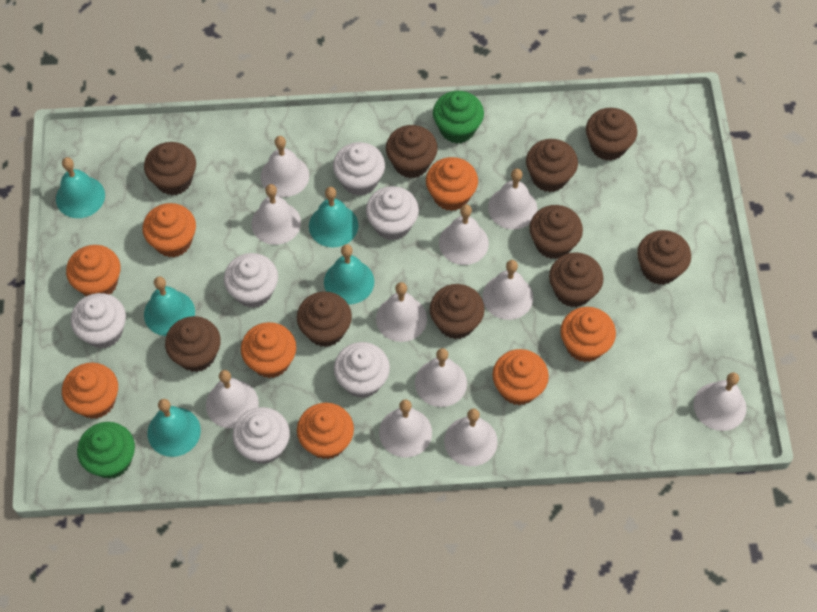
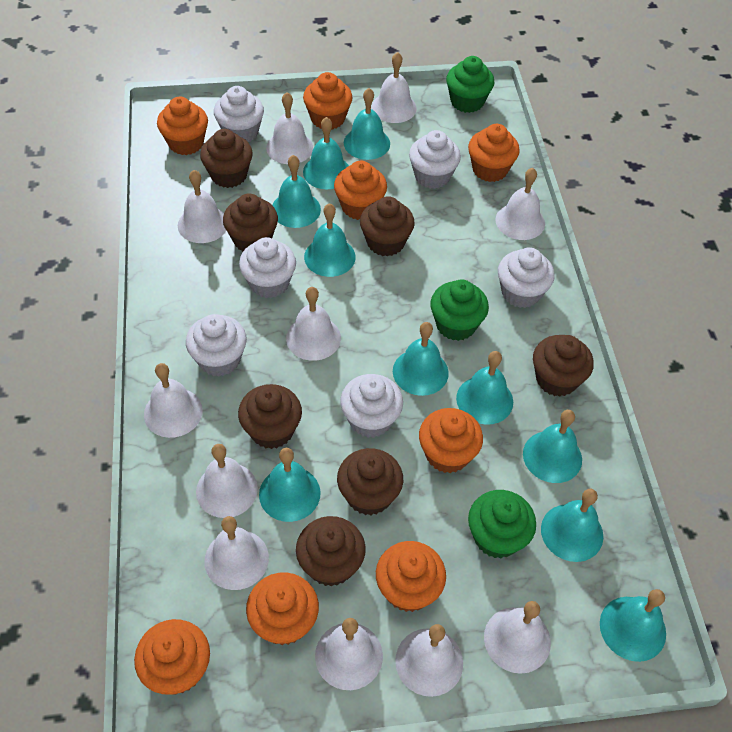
brown cupcake: [144,142,196,195] [165,316,221,372] [297,292,352,347] [386,125,438,178] [430,284,485,339] [526,139,578,192] [529,205,583,259] [549,252,604,307] [586,108,637,161] [637,230,691,285] = 10 -> [200,129,253,188] [223,193,278,252] [238,384,302,449] [296,516,366,587] [337,448,403,515] [360,196,415,257] [533,335,594,397] = 7
green cupcake: [77,422,135,479] [433,91,484,144] = 2 -> [430,280,489,341] [446,56,494,113] [468,490,536,558] = 3
turquoise bell: [56,157,105,218] [144,276,195,336] [147,399,201,457] [309,187,358,248] [324,244,374,304] = 5 -> [259,448,321,522] [272,155,321,228] [303,117,349,189] [304,203,356,277] [344,88,390,160] [393,322,449,396] [456,351,513,425] [523,410,582,483] [541,489,603,562] [600,589,666,662] = 10

